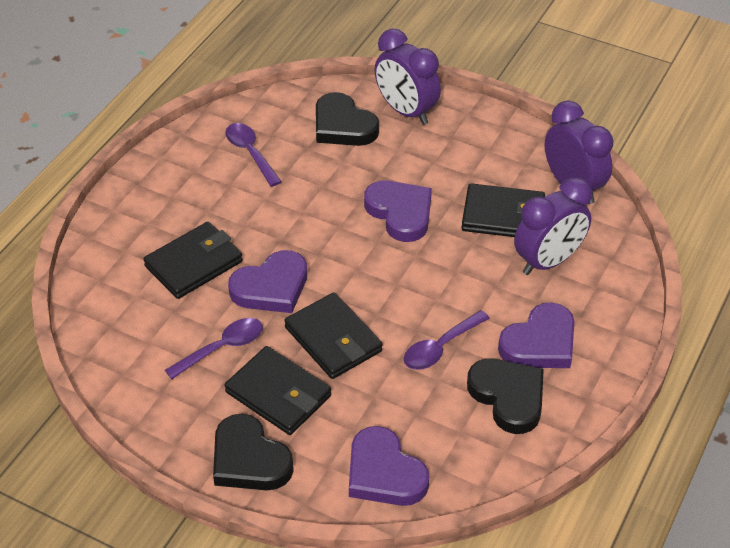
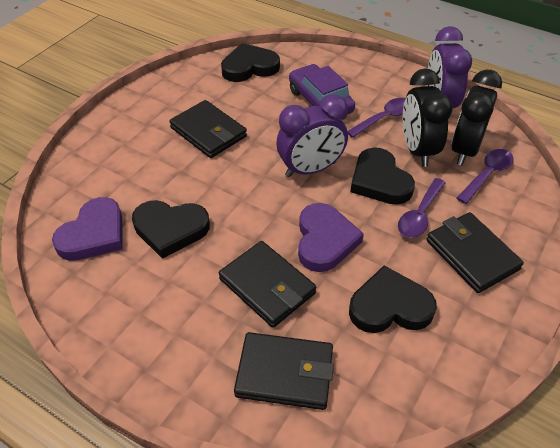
black clock: none = 0 -> [403,68,453,167] [451,70,502,166] = 2
black heart: [213,414,294,490] [316,92,379,146] [467,359,544,434] = 3 -> [132,200,210,259] [221,43,280,82] [349,265,437,333] [350,147,415,205] = 4
purple car: none = 0 -> [289,64,355,114] = 1
purple clock: [375,29,441,125] [514,177,592,275] [545,101,613,204] = 3 -> [277,94,348,177] [427,26,472,108] = 2
purple heart: [228,250,307,313] [349,426,429,506] [364,180,432,242] [498,302,574,368] = 4 -> [52,197,123,261] [298,203,364,272] = 2

